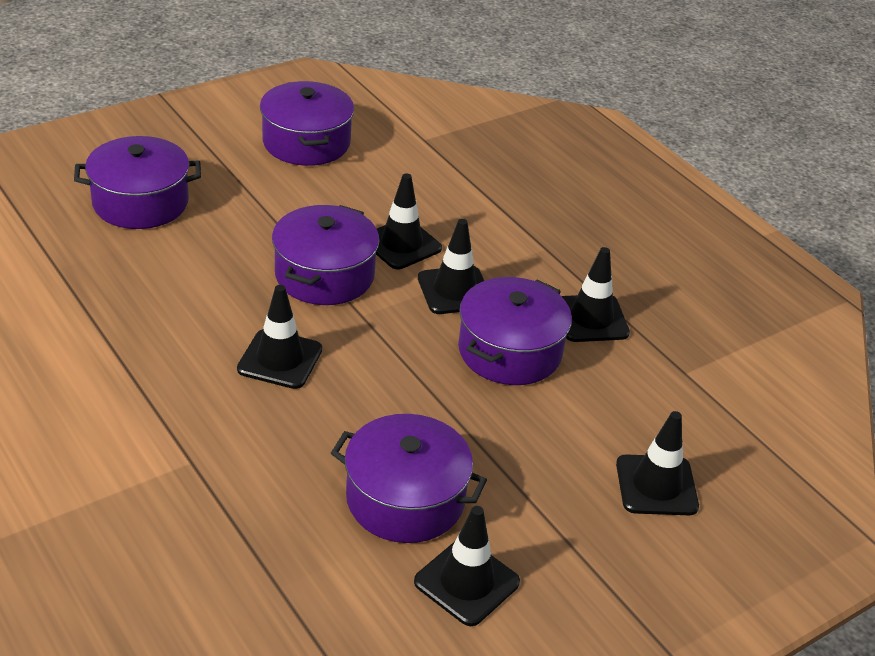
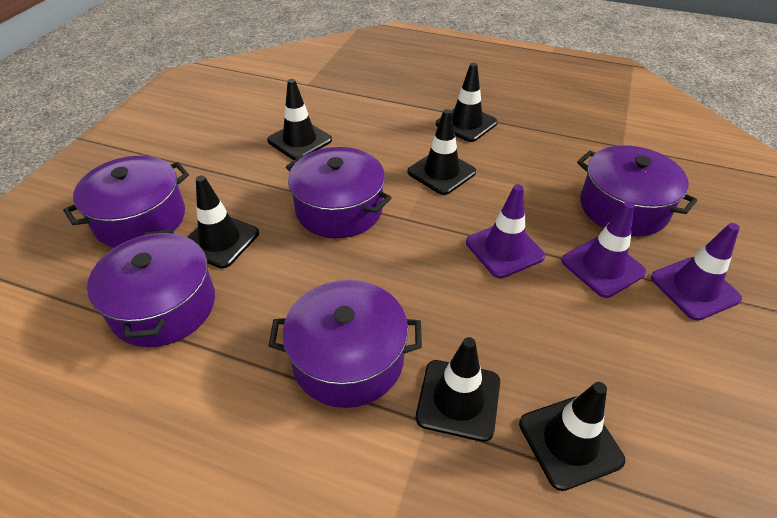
purple traffic cone: none = 0 -> [466,184,545,279] [561,201,646,298] [651,223,742,321] = 3

